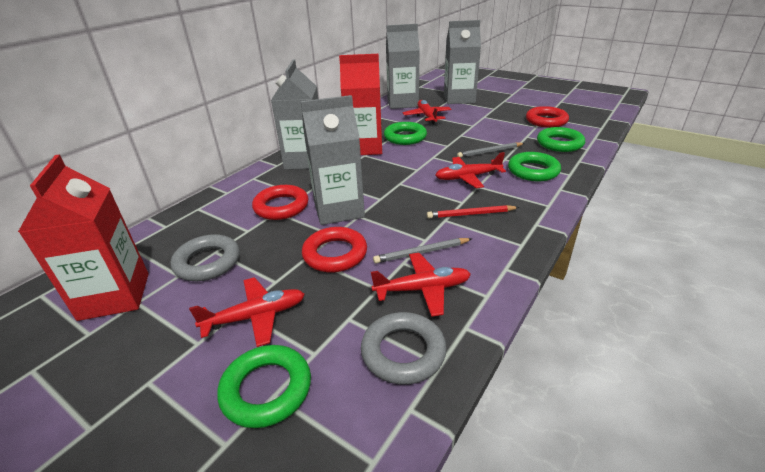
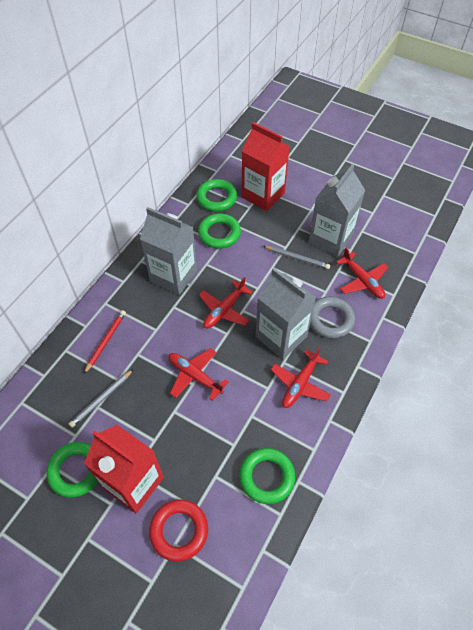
grey carton: [271,59,318,170] [301,95,365,225] [386,24,420,109] [444,20,481,104] = 4 -> [140,207,197,295] [256,268,316,359] [309,164,365,257] = 3
grey ring: [171,234,240,281] [361,312,447,385] = 2 -> [310,297,355,339] = 1
red ring: [252,185,309,220] [302,227,367,272] [526,106,569,128] = 3 -> [149,500,208,562] = 1

